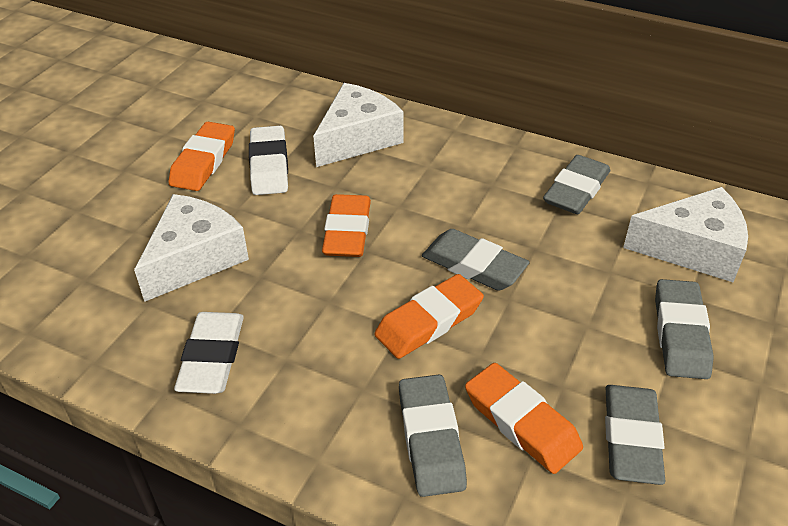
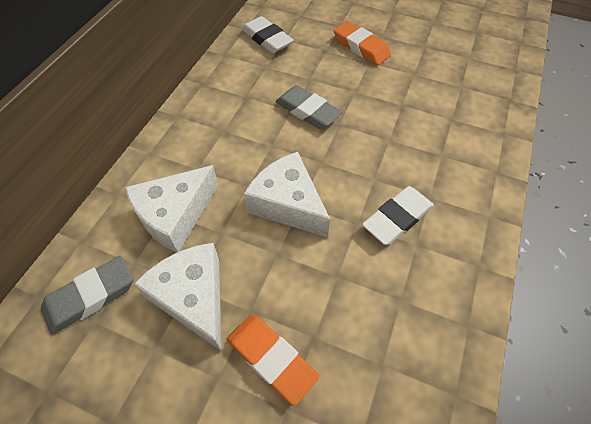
grey eraser: [399,375,467,497] [422,229,529,291] [543,155,610,214] [605,385,665,485] [655,279,714,379] = 5 -> [41,256,134,335] [275,85,342,129] = 2
orange eraser: [169,122,235,191] [322,194,371,257] [375,274,484,359] [465,363,583,474] = 4 -> [227,315,319,406] [334,21,391,65] = 2

